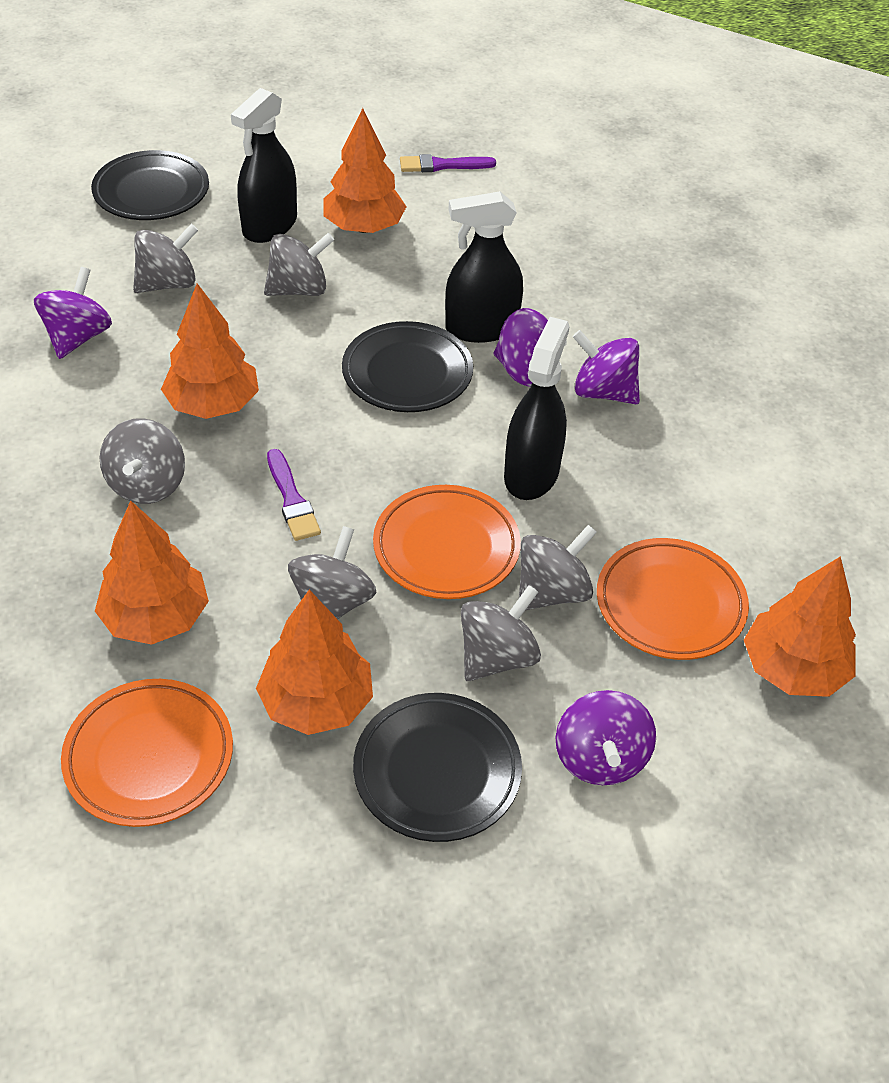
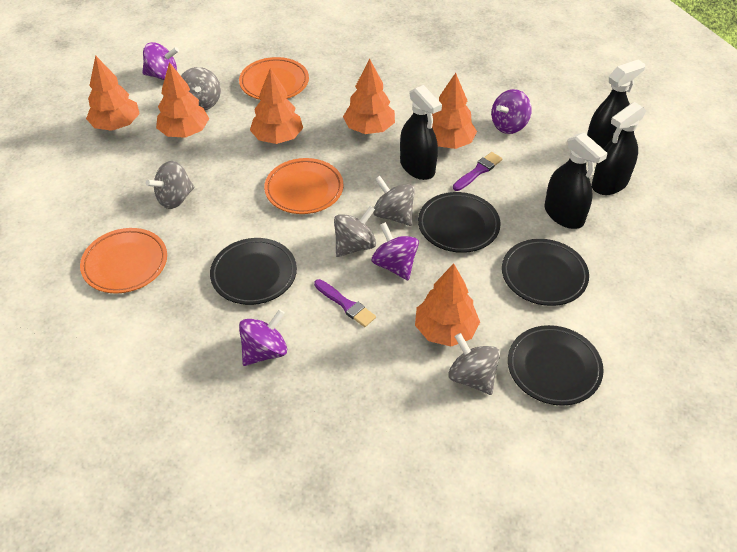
black plate: [91,150,209,220] [342,321,473,412] [353,693,522,842] = 3 -> [210,238,297,305] [418,192,501,253] [502,239,589,306] [508,325,604,406] = 4
black spray bottle: [231,88,297,243] [445,191,523,343] [504,317,570,500] = 3 -> [400,85,442,180] [545,132,608,229] [587,59,645,149] [592,102,646,195] = 4
grey spinning top: [99,418,185,504] [133,224,198,293] [264,233,334,296] [288,526,376,619] [461,585,541,681] [519,525,597,610] = 6 -> [146,161,195,209] [181,67,221,110] [334,206,376,257] [373,176,415,226] [448,333,500,395] = 5
orange tree: [95,500,209,645] [161,283,259,419] [256,589,373,735] [323,108,407,233] [744,556,856,697] = 5 -> [86,55,140,131] [156,62,209,138] [250,68,303,144] [343,59,395,134] [415,263,480,346] [432,73,477,149] = 6

